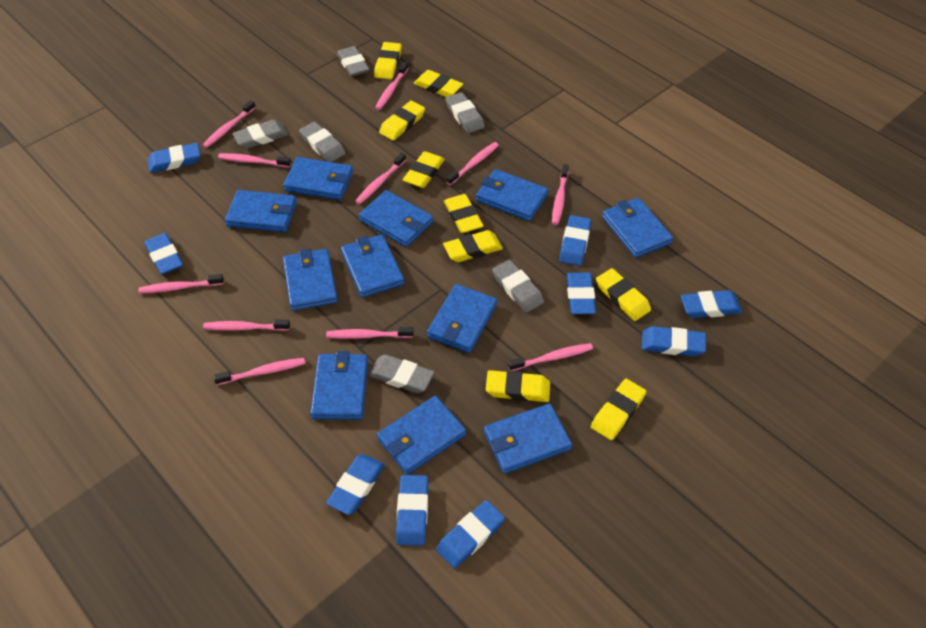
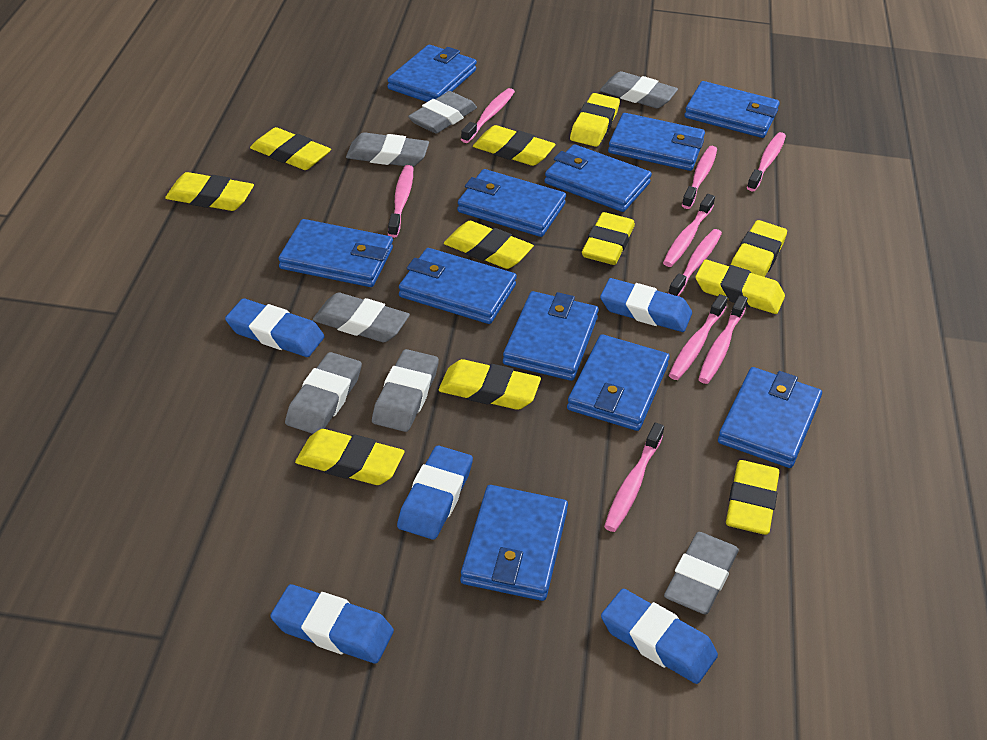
blue eraser: [144,233,183,275] [147,143,200,173] [326,454,385,515] [396,475,428,546] [436,500,505,569] [559,215,591,266] [567,273,596,314] [642,326,706,357] [681,290,742,318] = 9 -> [225,298,325,357] [270,584,394,664] [397,446,473,540] [600,278,692,332] [601,589,718,684] = 5
grey eraser: [232,119,288,149] [299,122,345,162] [337,46,370,77] [368,355,434,393] [445,92,485,133] [492,260,544,312] = 6 -> [285,352,362,434] [312,292,410,342] [346,132,429,167] [372,349,439,432] [408,91,477,134] [600,71,678,108] [664,532,739,615] = 7
pink toothbrush: [138,274,224,293] [203,100,256,148] [203,320,290,331] [213,358,305,385] [218,153,291,168] [326,327,414,339] [355,153,406,204] [375,62,409,110] [446,142,499,185] [508,343,593,371] [552,164,569,225] = 11 -> [388,165,413,238] [461,88,515,143] [604,423,664,532] [663,194,715,267] [668,229,722,296] [669,294,728,380] [682,146,717,209] [699,295,748,384] [747,132,786,191] = 9
yellow eraser: [374,42,402,79] [379,101,425,141] [403,151,445,188] [414,70,463,97] [443,230,503,262] [444,194,484,233] [486,370,550,402] [591,379,646,440] [596,268,651,321] = 9 -> [165,172,254,211] [250,127,331,170] [295,429,405,485] [439,359,541,410] [444,221,534,269] [473,125,556,166] [570,93,620,147] [582,212,635,265] [695,260,785,314] [726,460,779,535] [731,220,787,277] = 11

